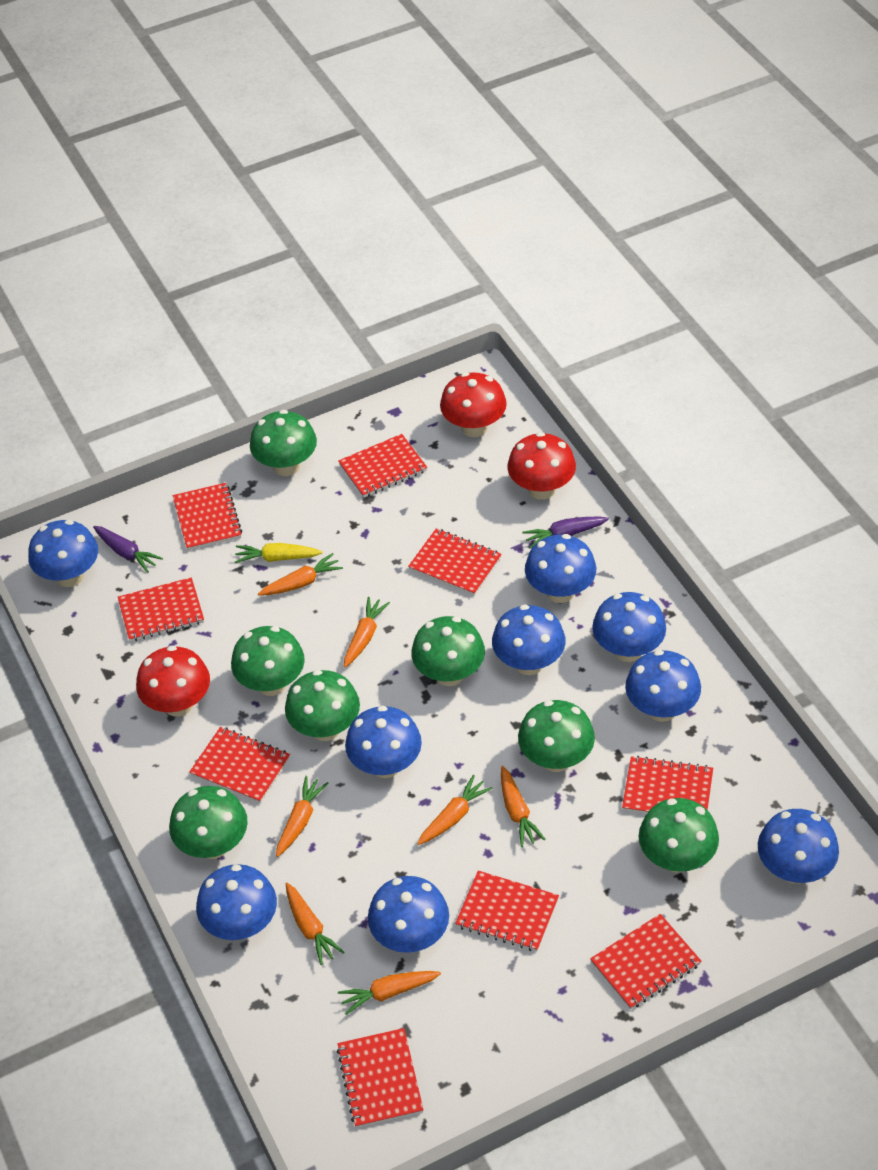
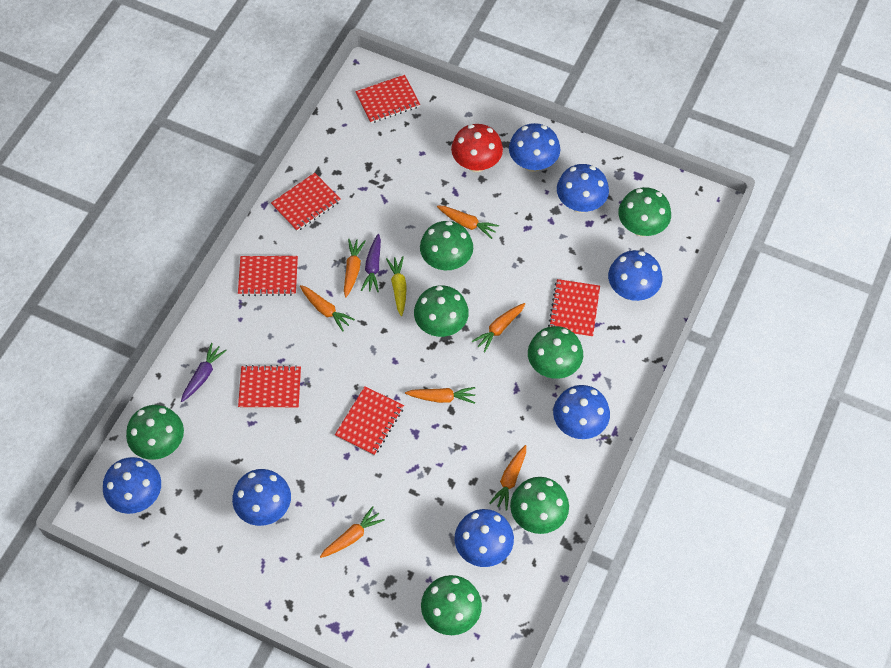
blue mushroom: [28,520,98,587] [196,864,277,940] [345,705,422,778] [368,876,449,953] [492,605,566,675] [525,534,596,603] [592,592,666,662] [625,650,701,722] [758,809,839,884] = 9 -> [103,457,161,514] [232,469,291,526] [455,509,514,567] [509,123,560,172] [553,385,610,439] [557,164,609,213] [608,250,662,301] = 7
red mushroom: [136,646,210,717] [440,372,507,437] [507,432,576,500] = 3 -> [451,124,503,172] = 1
red notebook: [118,577,204,642] [173,483,242,550] [189,727,290,803] [337,1028,424,1128] [338,434,427,498] [408,528,502,596] [455,871,559,952] [590,914,701,1009] [622,756,713,814] = 9 -> [238,256,298,296] [238,365,301,409] [271,173,341,231] [335,386,404,456] [355,75,420,123] [548,279,600,338] = 6

